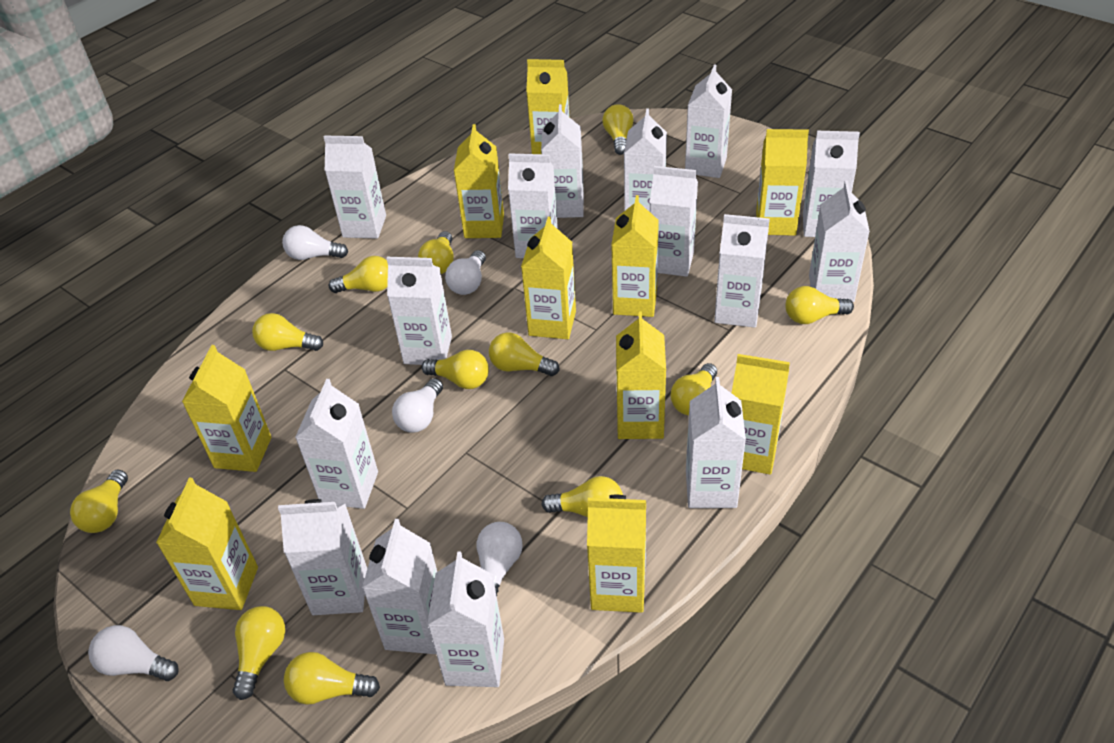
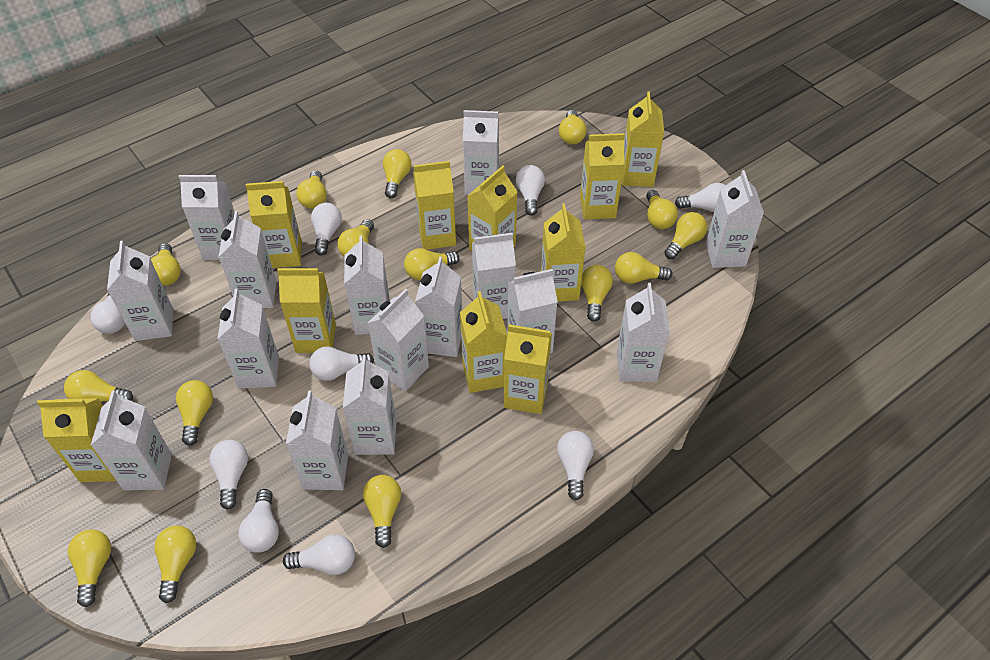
white light bulb: [88,625,179,681] [282,225,348,260] [392,378,443,432] [445,250,486,295] [477,522,523,596] = 5 -> [90,293,125,334] [209,440,248,510] [238,489,279,553] [283,534,355,575] [309,346,374,381] [311,203,342,256] [516,165,545,216] [557,431,594,500] [675,183,726,212] = 9
yellow light bulb: [70,470,128,533] [233,606,285,700] [252,313,323,351] [284,652,380,705] [329,256,388,293] [418,231,454,274] [422,350,489,389] [489,333,560,376] [541,476,623,517] [602,104,634,155] [671,363,717,415] [785,286,854,324] = 12 -> [64,370,133,402] [68,529,111,607] [151,243,181,286] [154,526,196,603] [176,380,213,446] [296,170,327,209] [337,219,374,257] [363,475,401,548] [383,149,411,198] [404,248,459,280] [559,110,586,144] [581,265,613,322] [615,252,672,284] [646,190,678,229] [664,212,707,259] = 15

